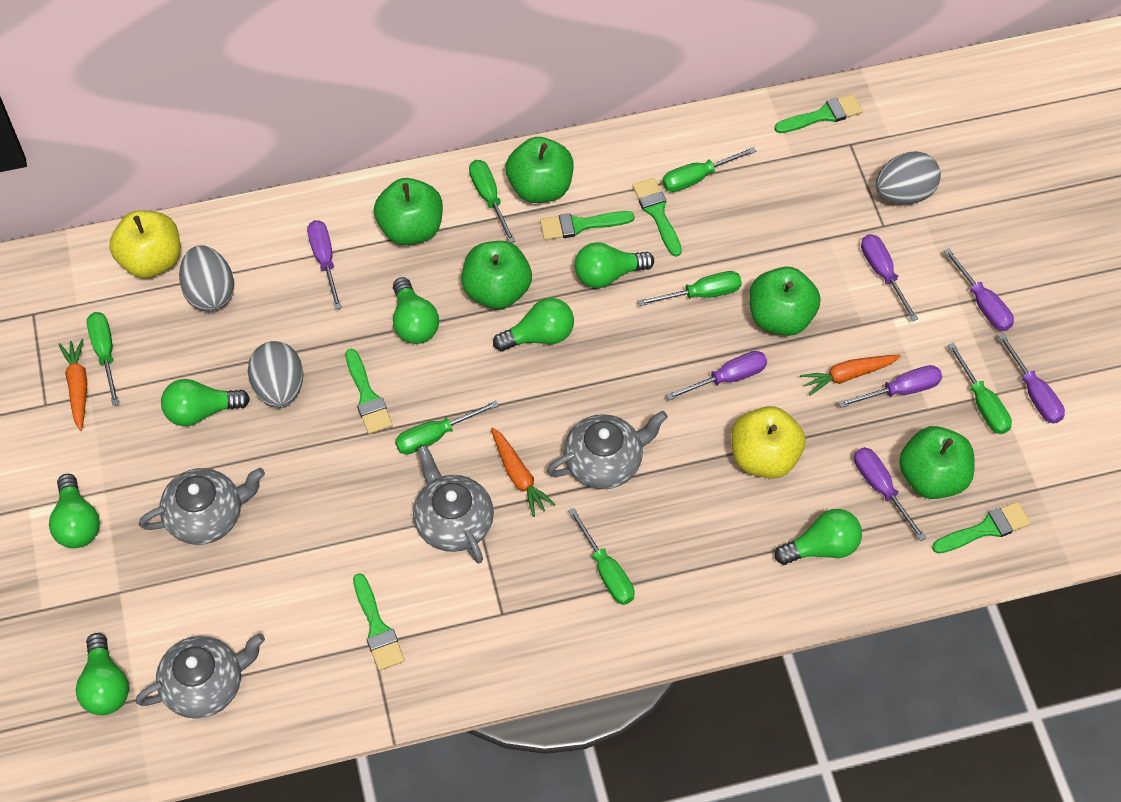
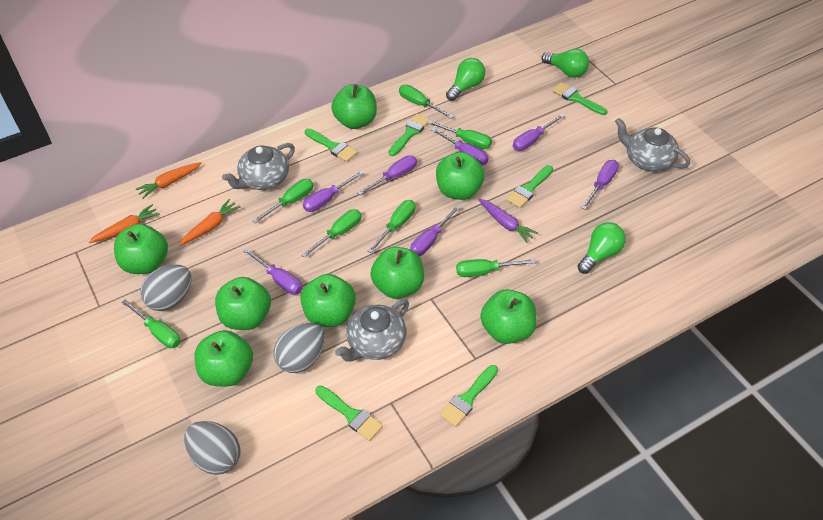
green apple: [374,178,443,245] [461,241,532,309] [506,137,573,203] [749,267,820,336] [899,426,975,499] = 5 -> [114,224,168,274] [194,330,253,386] [215,277,271,330] [300,274,356,327] [331,84,377,129] [370,247,424,299] [436,152,485,200] [480,289,537,344] = 8
green light bulb: [49,474,100,548] [76,633,129,715] [161,379,250,426] [393,277,439,344] [493,298,574,352] [575,242,654,288] [774,509,862,565] = 7 -> [446,58,485,101] [542,49,589,78] [577,222,626,274] = 3
grey teapot: [136,633,265,719] [139,468,265,545] [413,445,494,563] [547,411,668,489] = 4 -> [222,143,295,190] [335,300,409,362] [615,118,690,172] = 3
purple carrot: none = 0 -> [478,199,538,243] = 1
yellow apple: [109,210,180,278] [731,406,805,479] = 2 -> none = 0

